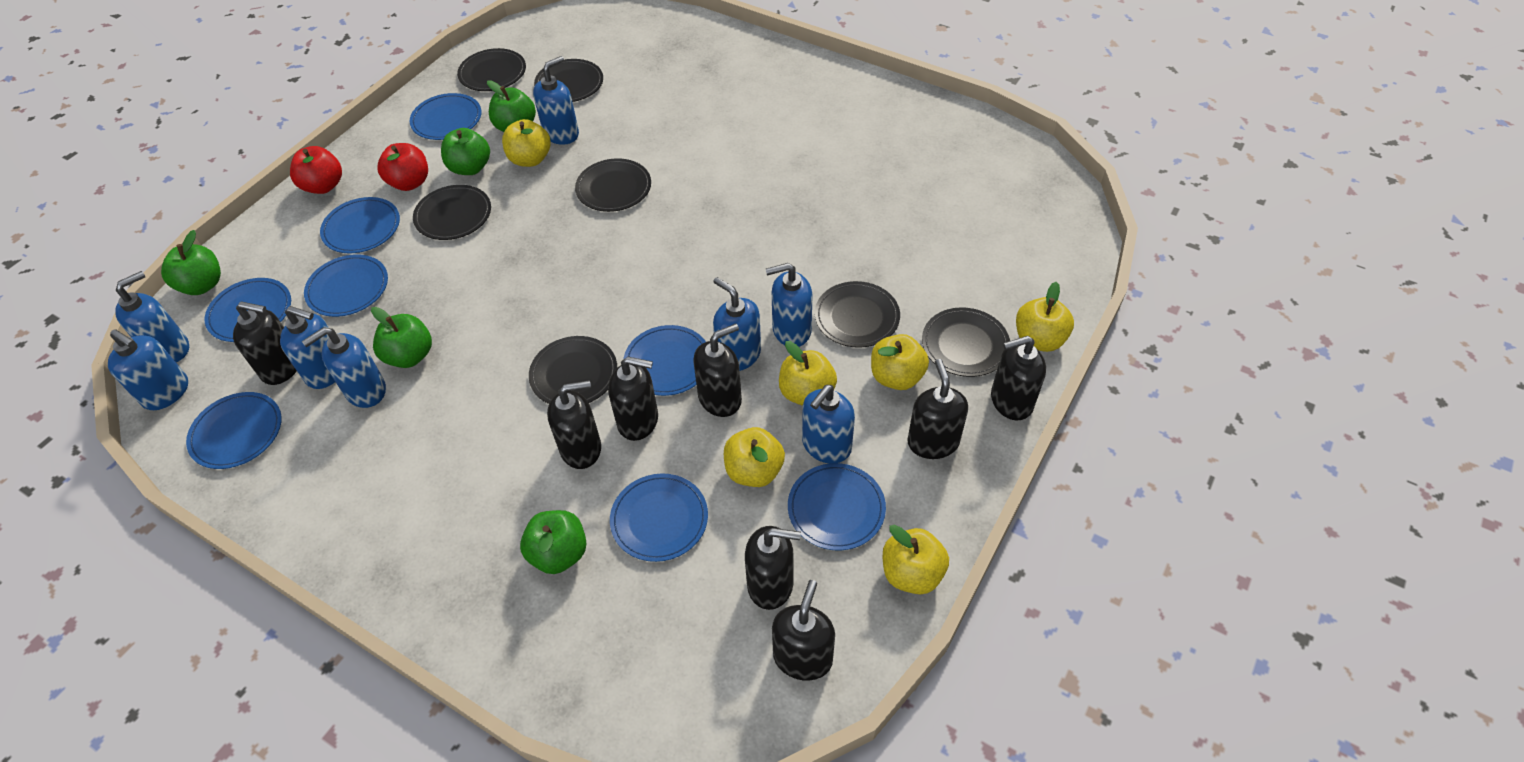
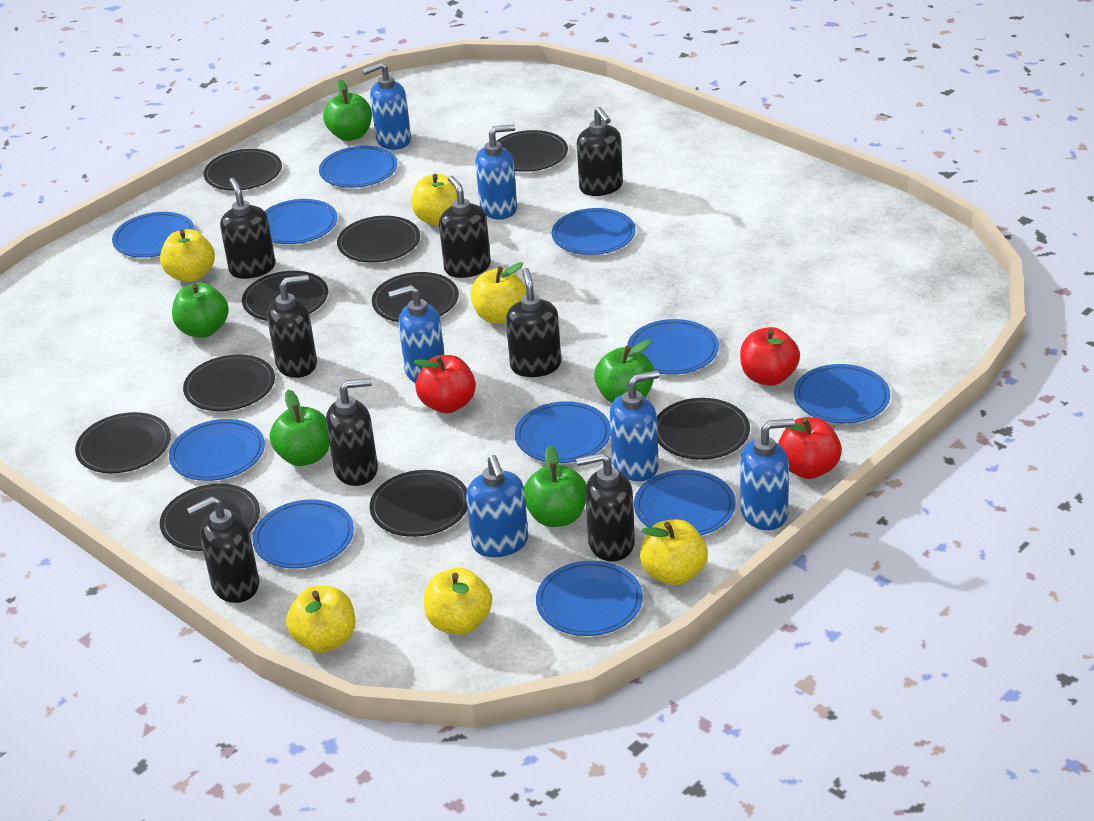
black plate: [413,185,491,240] [457,48,526,91] [529,336,617,404] [534,59,603,102] [575,158,651,212] [815,281,900,348] [922,307,1010,377] = 7 -> [75,412,171,473] [160,484,260,551] [183,354,275,411] [203,149,282,191] [242,271,328,321] [337,216,420,263] [370,470,467,537] [372,272,459,322] [497,130,568,172] [657,398,750,460] = 10
blue plate: [186,392,282,469] [204,278,291,342] [304,255,388,317] [320,197,400,253] [410,93,481,140] [610,474,708,562] [624,325,706,396] [788,463,886,550] = 8 -> [112,212,195,258] [169,419,265,481] [252,499,354,569] [265,199,337,244] [319,146,397,188] [515,401,610,463] [536,561,643,636] [552,208,636,255] [627,319,719,375] [634,470,735,535] [794,364,890,424] = 11
blue soap dispenser: [108,329,188,410] [115,271,189,362] [280,306,335,389] [302,327,386,408] [533,56,579,145] [713,277,761,371] [766,263,813,347] [802,385,855,463] = 8 -> [362,62,411,150] [388,285,444,383] [466,455,528,557] [475,124,517,219] [609,370,659,481] [740,419,795,530] = 6
red apple: [290,146,342,194] [377,143,428,191] = 2 -> [413,355,476,413] [740,327,800,386] [778,417,842,479] = 3

